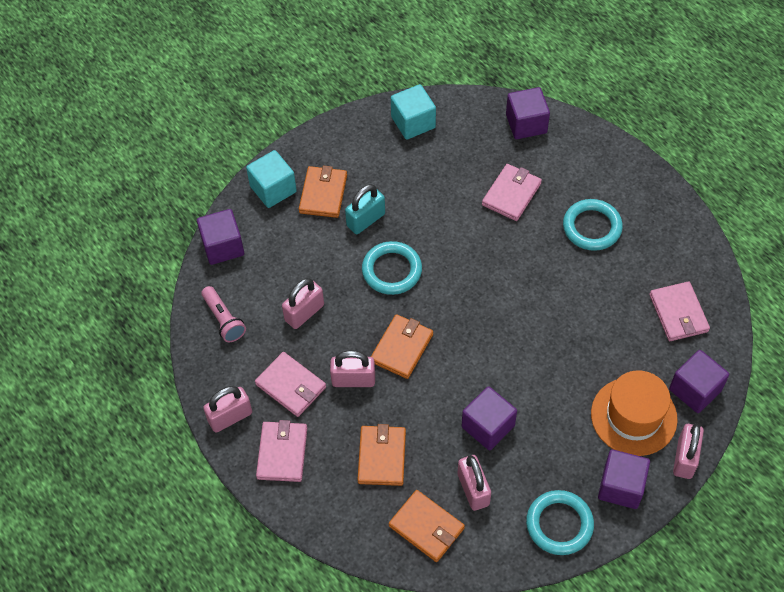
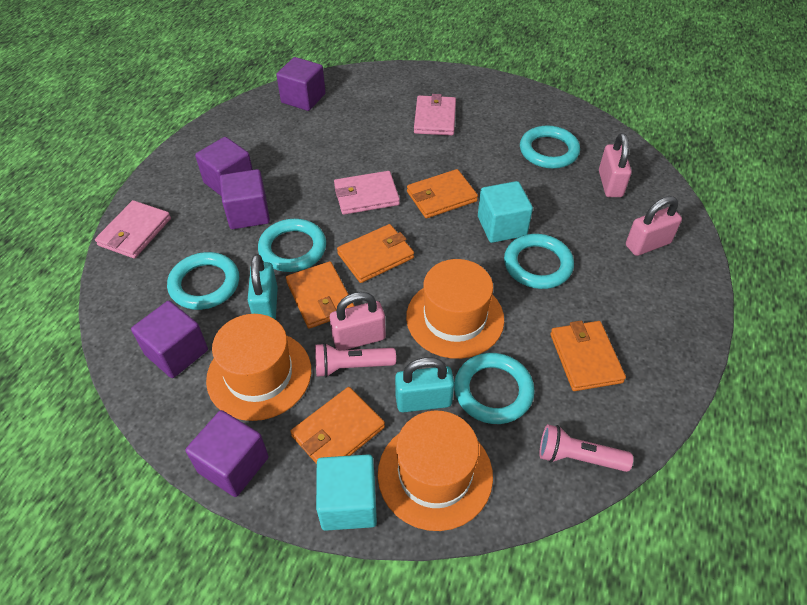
orange hat: [591,370,678,456] = 1 -> [206,314,311,421] [378,411,493,531] [406,259,504,359] = 3
orange wallet: [299,165,347,218] [357,424,406,486] [371,314,433,379] [389,490,465,562] = 4 -> [286,261,354,329] [290,387,385,464] [337,224,414,283] [407,169,478,218] [550,321,626,391] = 5
pink flashlight: [201,286,246,342] = 1 -> [315,343,396,377] [539,424,633,472] = 2
pink padlock: [203,386,252,433] [282,278,324,329] [330,350,375,387] [458,455,491,511] [673,423,704,479] = 5 -> [330,292,386,350] [599,133,632,197] [626,196,682,256] = 3
pink wallet: [255,352,326,417] [256,420,307,482] [482,164,542,221] [649,281,710,341] = 4 -> [95,200,171,259] [334,171,400,215] [414,94,456,135] = 3
turquoise padlock: [345,184,385,234] = 1 -> [248,254,278,320] [395,357,454,412] = 2
turquoise ring: [362,241,422,295] [526,490,594,555] [563,199,623,251] = 3 -> [167,252,239,310] [258,219,326,272] [454,353,535,424] [504,234,574,289] [520,125,580,169] = 5

